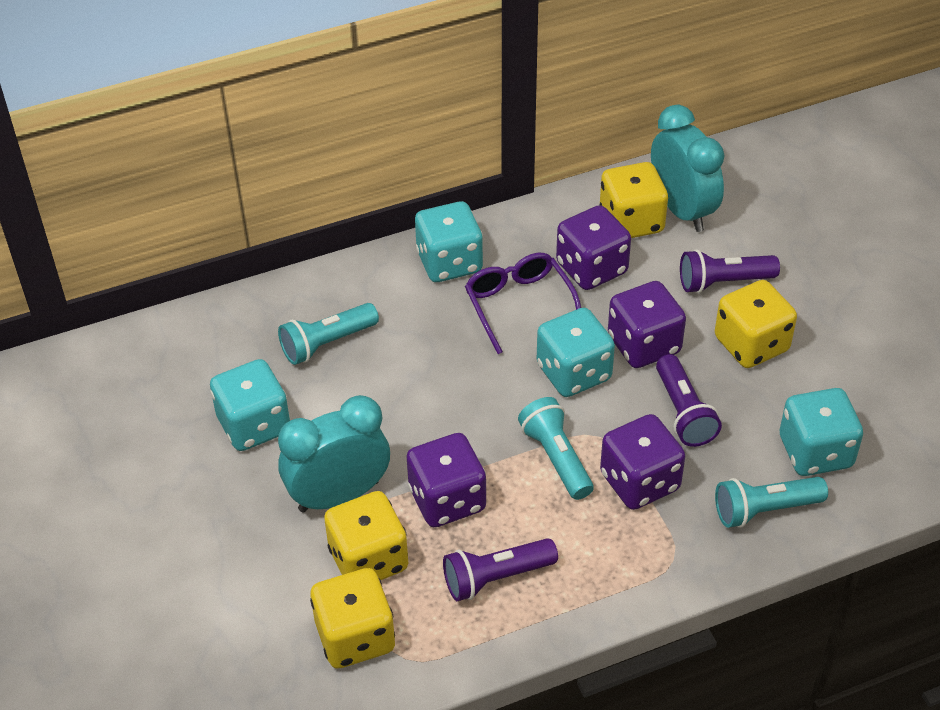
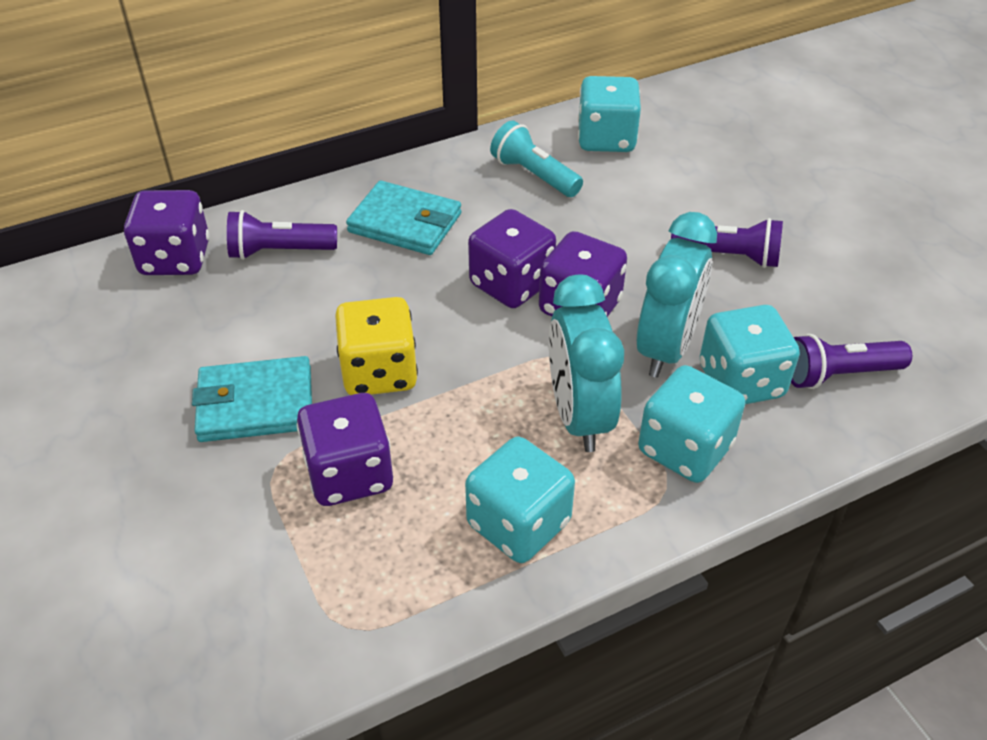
purple glasses: [465,253,581,354] = 1 -> none = 0
turquoise flashlight: [278,303,379,365] [518,397,594,500] [715,477,828,528] = 3 -> [490,120,583,197] = 1
turquoise wallet: none = 0 -> [192,356,312,442] [346,181,462,255] = 2
yellow dice: [310,568,395,669] [324,491,408,580] [599,162,668,238] [715,280,797,368] = 4 -> [335,297,418,395] = 1

